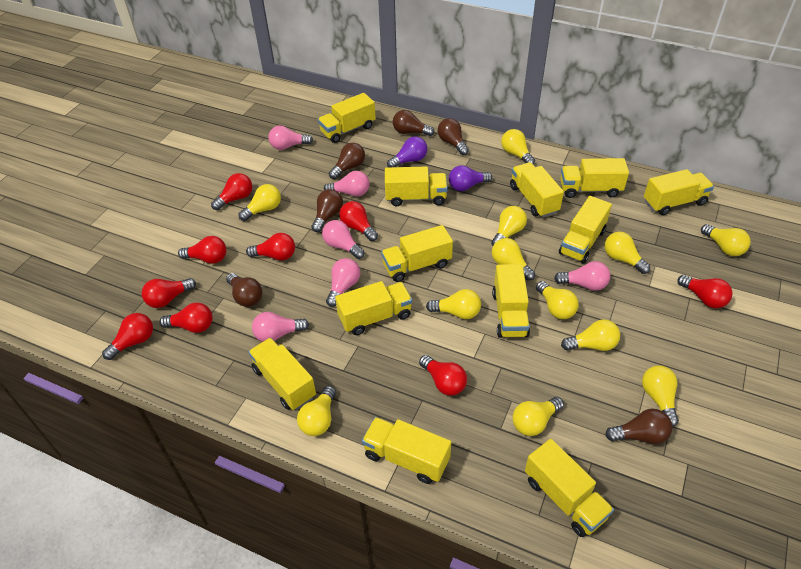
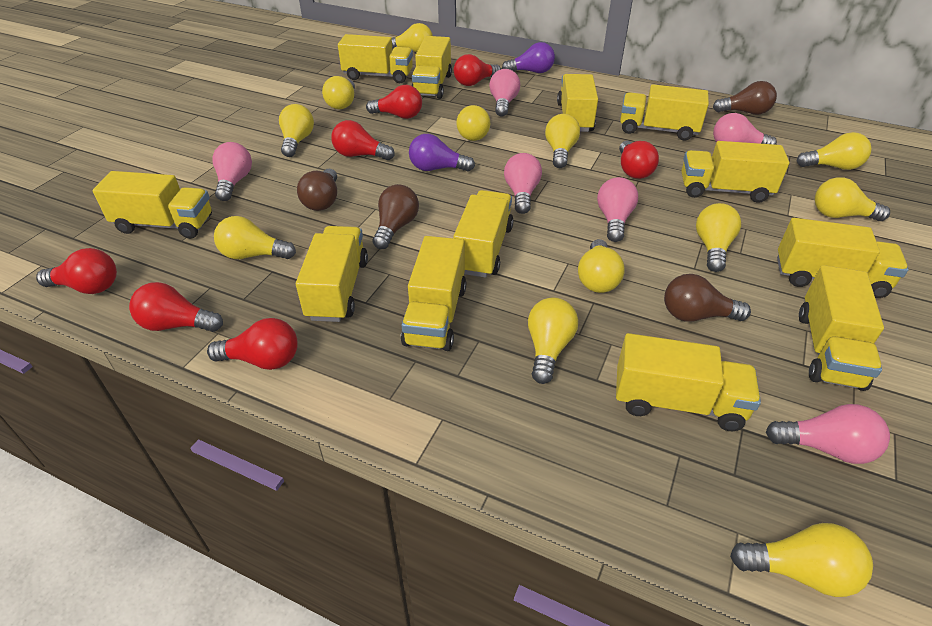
brown light bulb: [226,273,262,307] [311,189,343,232] [329,143,365,179] [393,110,435,136] [438,118,469,155] [605,409,672,444] = 6 -> [297,169,337,211] [373,184,419,249] [664,274,751,322] [713,81,777,115] = 4
red light bulb: [102,313,153,360] [142,278,196,308] [159,302,213,333] [178,236,226,264] [211,173,252,210] [246,233,295,261] [339,201,378,241] [419,355,467,396] [677,275,733,308] = 9 -> [36,248,117,294] [129,282,223,332] [207,318,298,370] [331,120,395,160] [366,85,422,119] [454,54,501,86] [619,141,659,179] = 7

